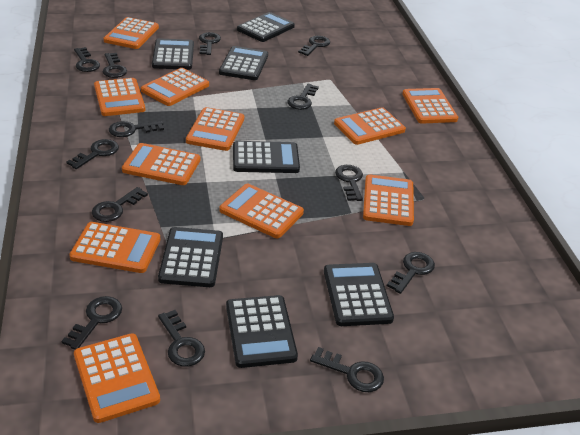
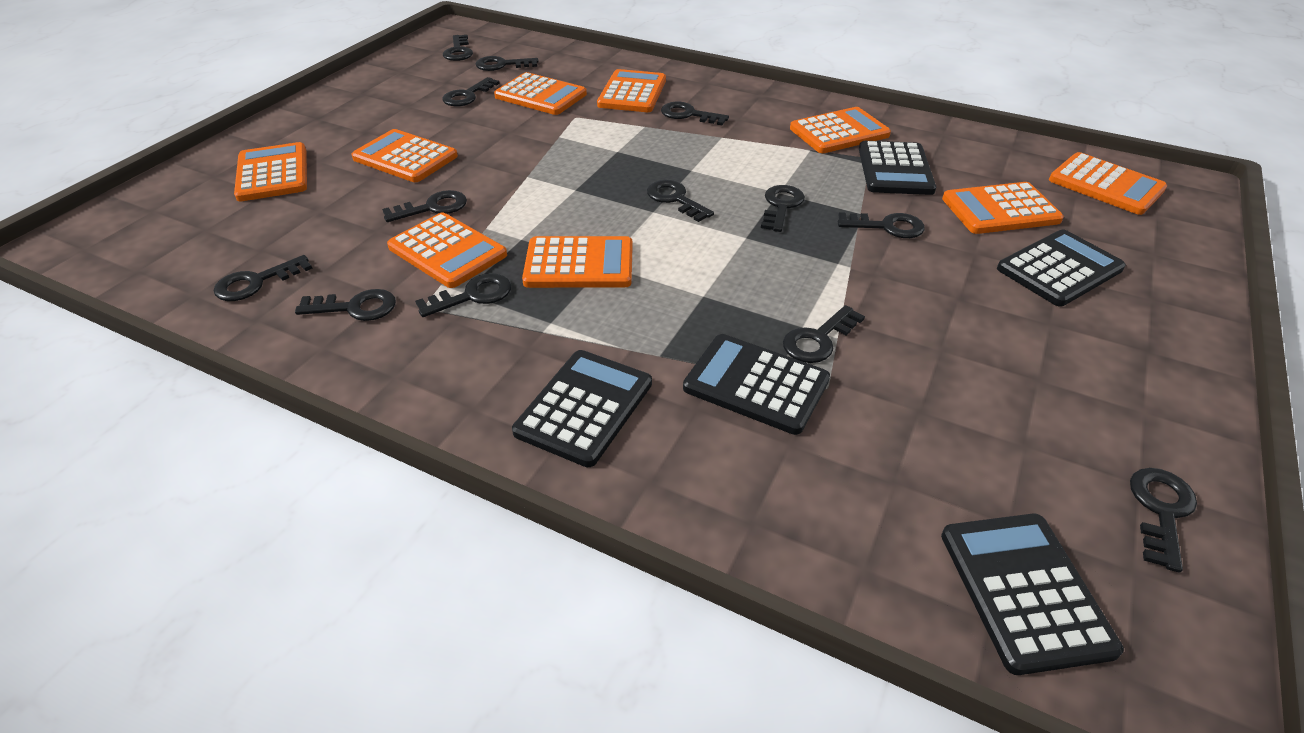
black calculator: [152,38,194,70] [158,227,223,287] [219,46,268,80] [226,295,298,368] [233,141,300,173] [237,12,295,42] [324,263,394,326] = 7 -> [512,350,652,467] [683,334,830,435] [859,141,936,195] [941,514,1124,675] [997,229,1126,306] = 5
orange calculator: [69,222,160,273] [74,333,160,423] [94,78,146,116] [103,17,159,49] [122,143,200,185] [141,68,209,106] [186,107,244,151] [219,184,304,238] [334,107,406,145] [363,175,414,226] [402,88,458,124] = 11 -> [234,142,307,201] [352,129,458,182] [387,212,507,288] [494,72,587,115] [522,236,633,288] [597,69,666,112] [790,107,891,153] [942,182,1064,234] [1049,152,1167,215] = 9

